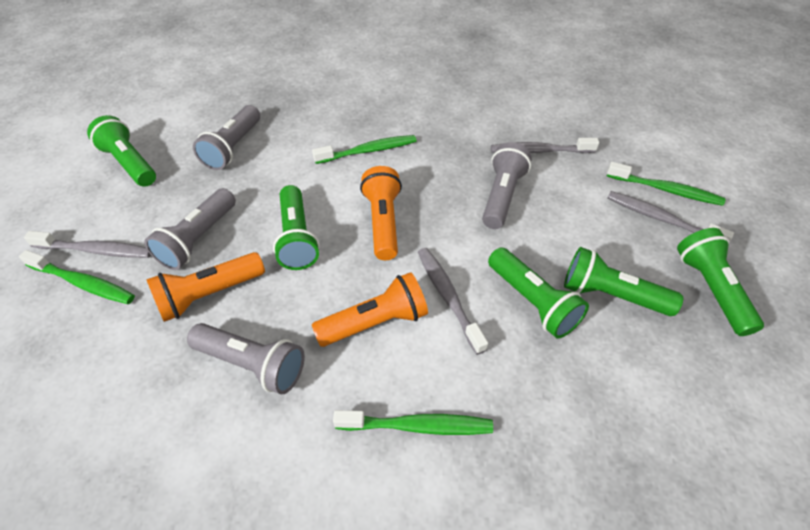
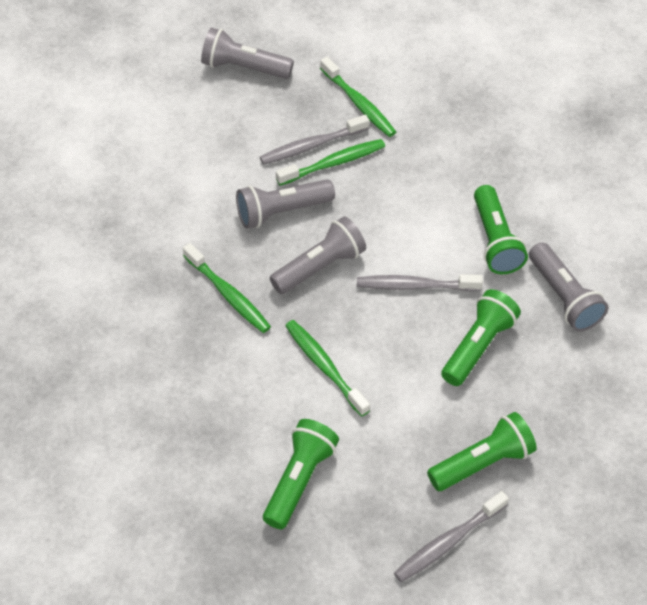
green flashlight: [87,115,156,187] [273,185,320,270] [488,248,589,339] [564,247,683,316] [677,228,764,336] = 5 -> [263,419,339,529] [427,412,537,491] [441,289,521,386] [474,185,528,274] = 4
grey toothbrush: [24,231,151,258] [418,248,488,355] [491,138,599,153] [607,191,734,242] = 4 -> [260,114,369,165] [357,274,483,291] [394,491,509,582] = 3
orange flashlight: [146,252,265,322] [312,272,428,347] [360,166,402,260] = 3 -> none = 0

